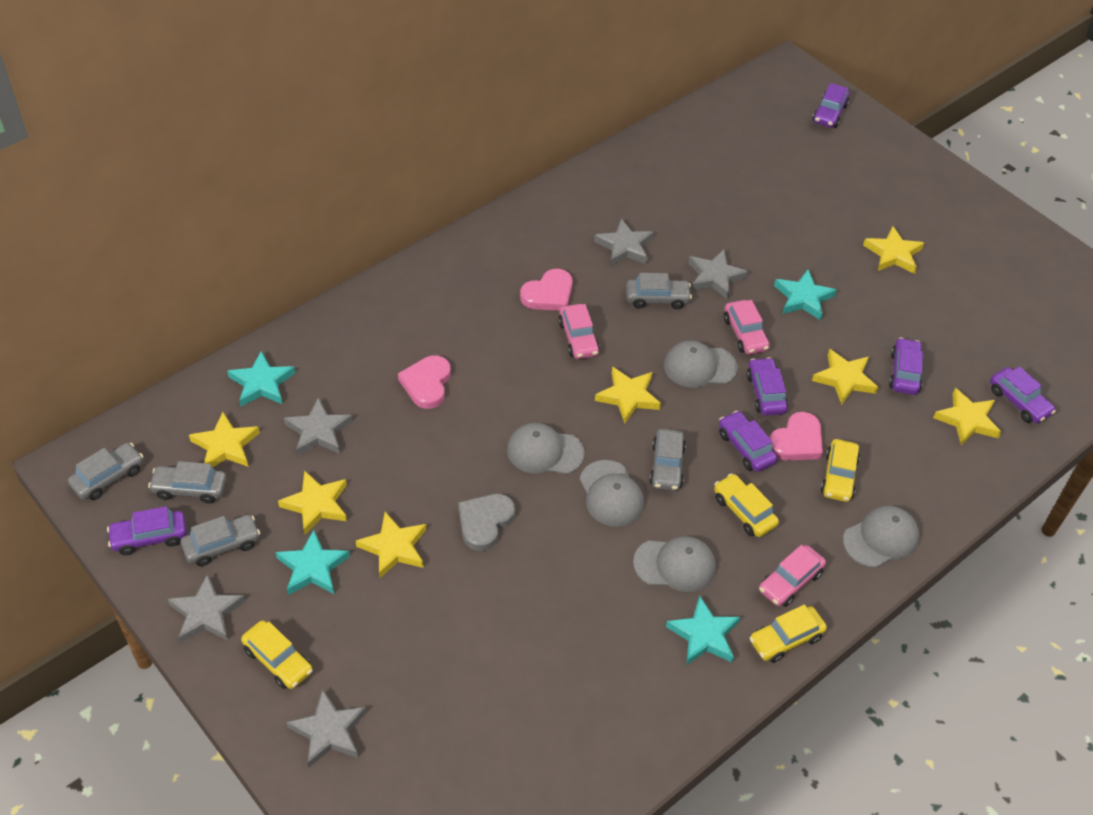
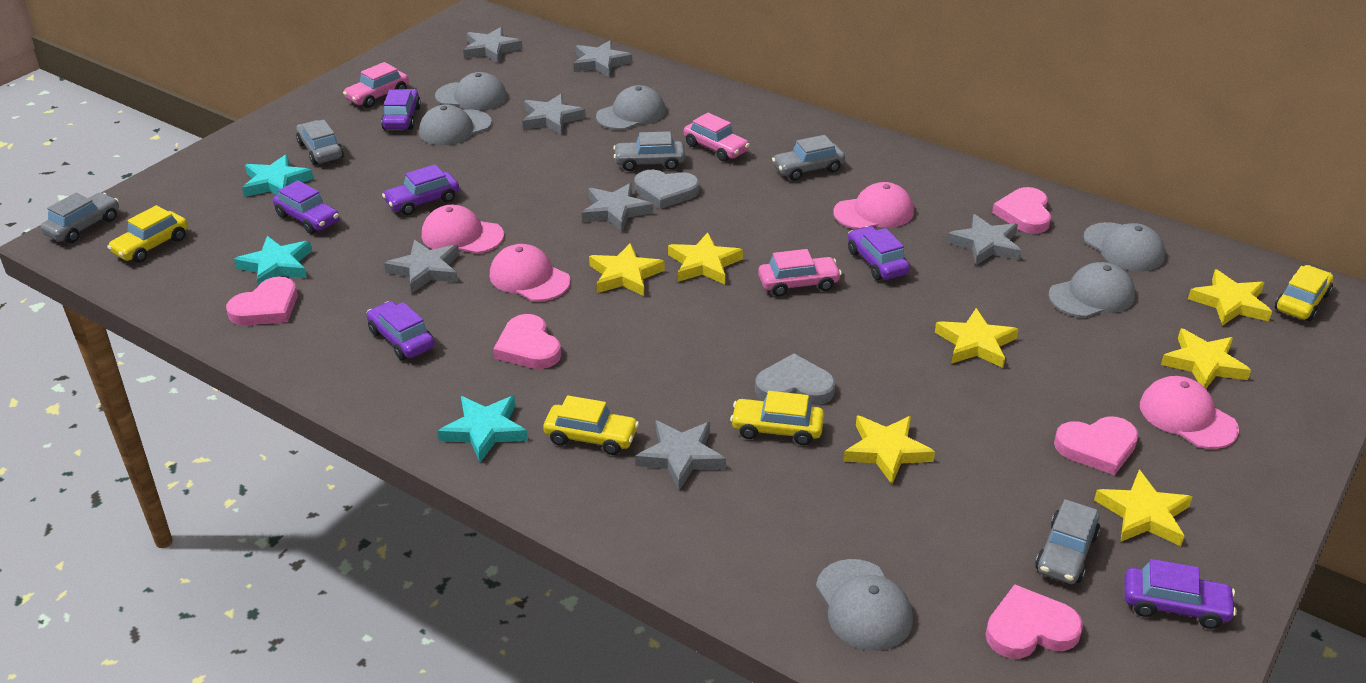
grey cap: [507,423,585,474] [580,460,644,527] [633,536,716,592] [664,340,738,388] [843,506,919,568] = 5 -> [419,105,492,145] [435,72,507,111] [596,85,666,130] [816,559,913,651] [1049,262,1135,318] [1083,222,1165,271] = 6
grey heart: [458,494,515,551] = 1 -> [634,170,699,209] [755,354,836,405] = 2
grey star: [168,574,245,643] [284,397,353,456] [286,689,366,767] [594,218,654,266] [688,249,749,300] = 5 -> [384,240,459,293] [463,27,523,63] [522,94,586,135] [573,40,632,77] [582,183,653,232] [635,420,726,490] [947,214,1022,265] = 7
pink cap: none = 0 -> [422,205,504,254] [489,244,571,301] [833,182,914,229] [1140,376,1239,449] = 4
pink heart: [398,355,451,409] [520,269,573,311] [769,412,823,460] = 3 -> [226,276,298,325] [493,314,561,369] [985,584,1083,659] [992,187,1051,234] [1054,417,1139,475] = 5
turquoise star: [227,351,295,407] [276,530,350,595] [666,596,740,665] [774,270,837,321] = 4 -> [234,236,312,286] [242,154,313,197] [438,396,528,463] = 3

